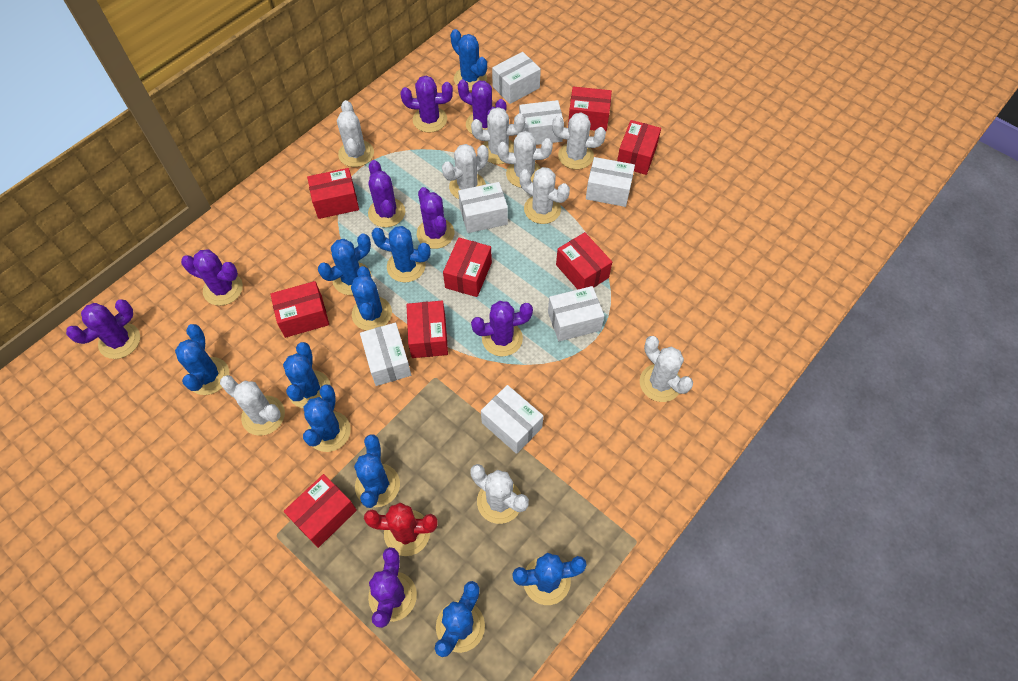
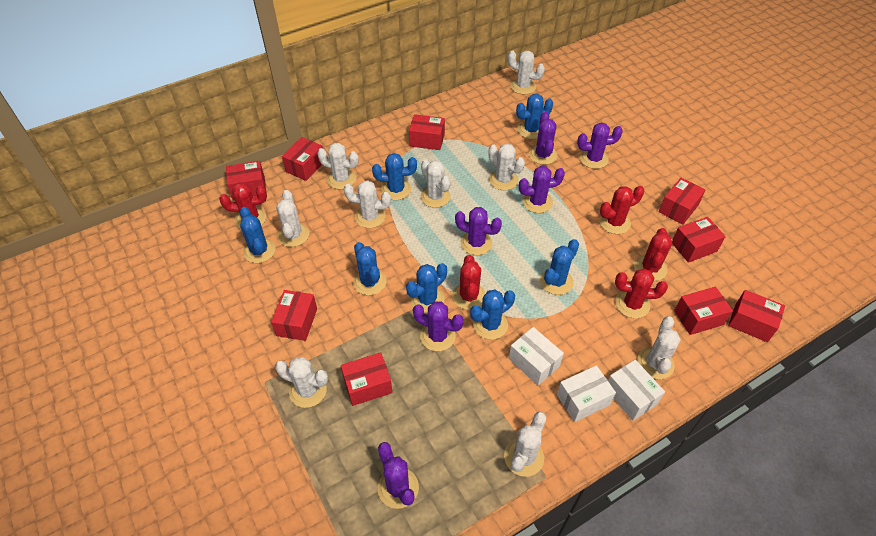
blue cactus: [175,324,229,395] [283,342,331,408] [303,384,351,452] [318,233,372,295] [351,266,392,331] [354,435,400,508] [371,226,431,282] [435,581,485,657] [450,29,487,91] [512,553,587,605] = 10 -> [240,207,275,263] [353,242,386,295] [372,153,417,200] [406,263,447,314] [470,290,515,340] [516,94,553,139] [540,239,579,295] = 7
purple cactus: [66,300,140,359] [181,250,243,306] [368,160,405,227] [368,547,417,628] [400,76,453,133] [417,187,454,249] [458,80,506,135] [471,301,533,357] = 8 -> [378,442,419,509] [413,301,464,351] [455,207,502,255] [519,166,565,213] [529,112,557,165] [577,123,623,169] = 6
red box: [270,281,329,338] [284,474,357,548] [307,168,359,219] [406,301,448,358] [443,237,492,297] [556,232,612,289] [568,87,612,131] [617,120,661,175] = 8 -> [226,161,266,200] [271,290,317,341] [282,137,323,181] [341,352,393,406] [409,114,445,150] [659,178,705,225] [672,217,726,263] [674,287,733,335] [728,290,785,342] = 9
red cactus: [364,503,438,556] = 1 -> [219,182,267,228] [452,255,486,310] [599,186,644,234] [615,269,668,318] [634,228,672,281] = 5
white box: [360,323,411,386] [458,182,508,233] [481,385,543,454] [492,52,541,104] [519,100,564,145] [548,286,604,341] [586,157,635,207] = 7 -> [509,327,564,385] [557,365,616,422] [608,360,665,421] = 3

